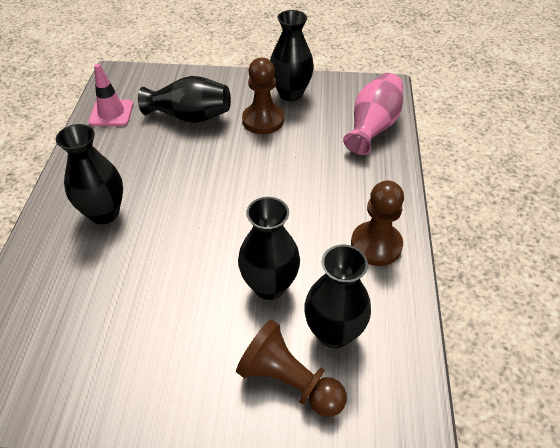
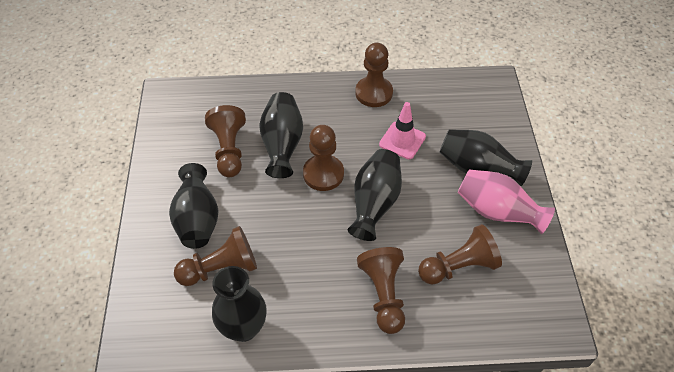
brown pawn: [236,320,347,417] [242,58,284,134] [351,180,404,266] = 3 -> [174,226,257,286] [205,105,246,177] [303,125,344,191] [355,43,393,107] [357,247,405,334] [418,224,502,285] = 6

